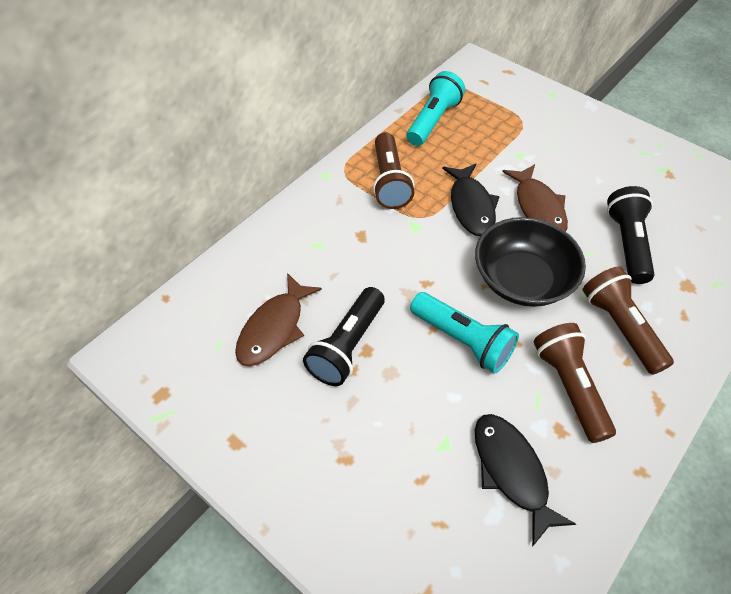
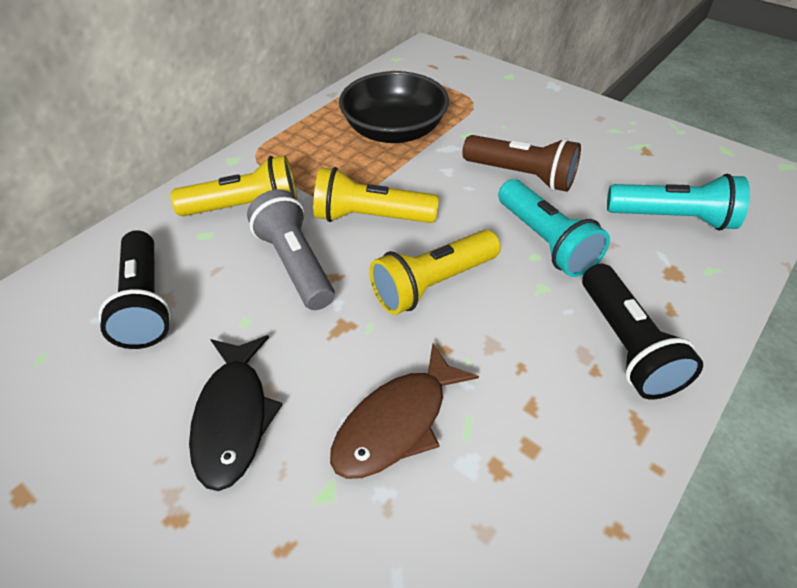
black fish: [442,163,500,236] [475,414,576,547] = 2 -> [189,335,283,491] = 1
brown fish: [235,273,322,366] [502,164,568,232] = 2 -> [330,343,479,479] = 1
brown flashlight: [373,132,415,209] [534,323,616,443] [583,267,674,375] = 3 -> [462,135,581,192] = 1
grey flashlight: none = 0 -> [247,189,335,310] = 1
yellow flashlight: none = 0 -> [170,155,297,216] [313,167,439,223] [369,230,501,315] = 3

